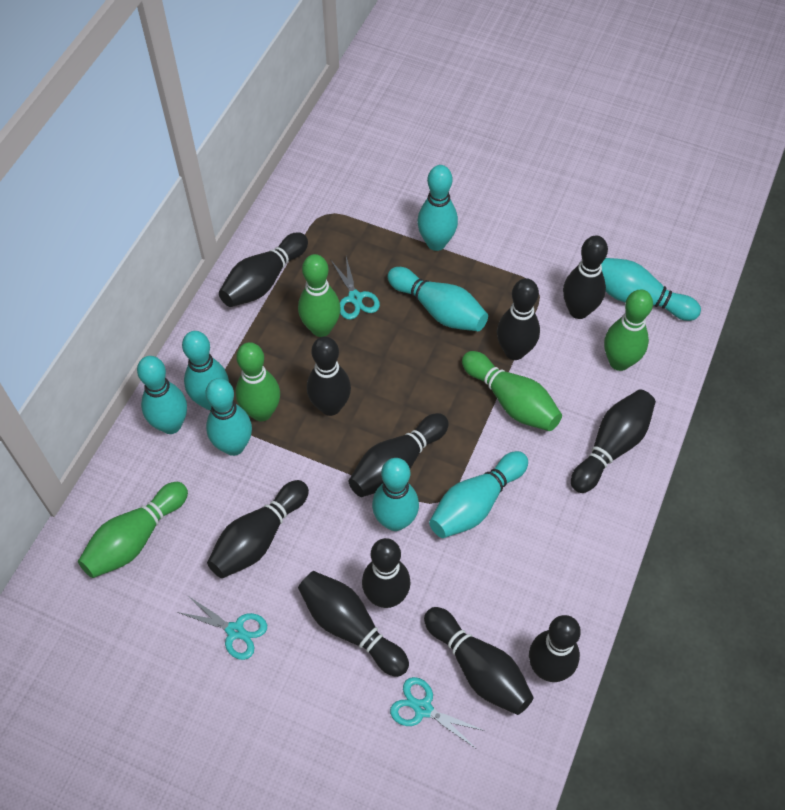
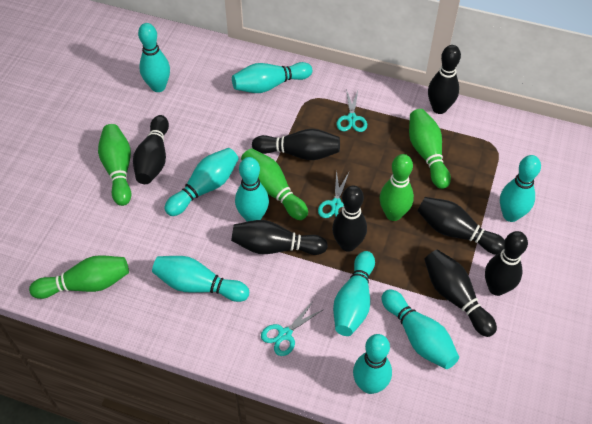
black bowling pin: [207,480,309,578] [219,232,308,307] [298,571,409,677] [307,336,351,416] [348,413,449,497] [362,538,410,608] [424,607,534,715] [497,278,540,360] [529,615,581,682] [563,236,608,319] [571,389,656,493] = 11 -> [133,115,169,184] [231,220,328,255] [252,129,340,160] [332,185,367,252] [417,197,505,255] [424,250,497,337] [428,45,461,114] [485,231,528,296] = 8
turquoise bowling pin: [137,356,187,434] [182,331,229,410] [205,378,252,456] [372,458,419,531] [388,267,488,331] [417,165,458,251] [429,451,528,538] [601,258,701,321] = 8 -> [138,23,170,92] [152,256,249,302] [164,148,239,216] [232,62,312,93] [235,157,269,222] [333,251,375,336] [353,334,392,394] [381,289,459,369] [500,155,541,222] = 9

